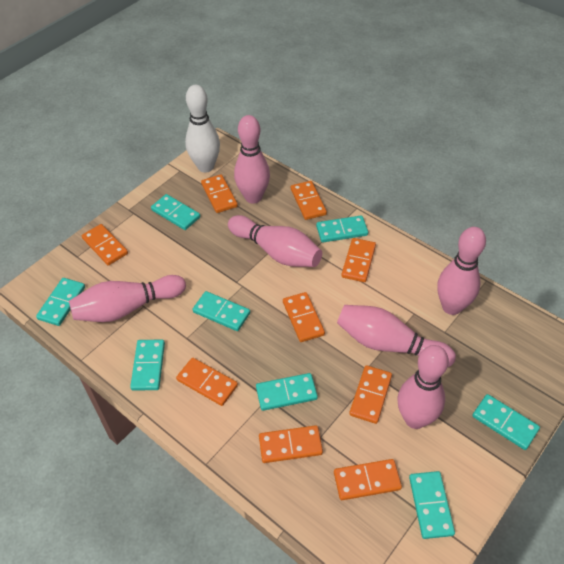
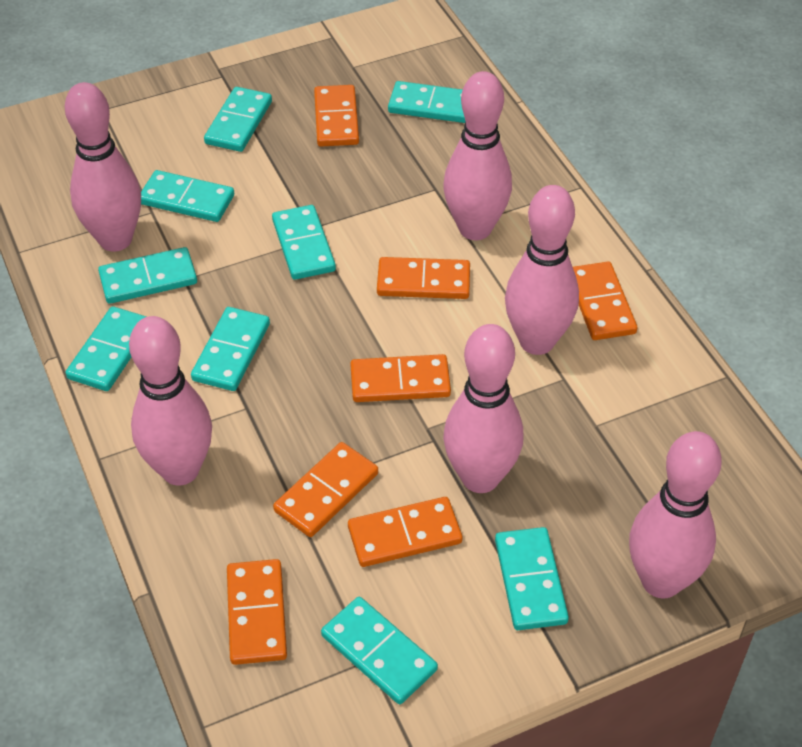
orange domino: [82,224,128,265] [176,358,238,406] [201,174,238,213] [259,425,323,463] [283,292,325,342] [291,181,327,220] [334,459,402,500] [341,238,376,282] [349,365,392,424] = 9 -> [227,559,287,665] [273,442,378,537] [314,85,359,147] [348,497,462,567] [350,354,451,402] [377,257,470,299] [573,262,637,340] = 7
turquoise domino: [36,278,85,326] [130,340,165,390] [151,194,200,230] [193,291,250,331] [256,373,318,411] [316,215,368,243] [409,471,455,539] [472,394,540,450] = 8 -> [66,306,147,391] [98,247,197,304] [141,170,234,222] [191,307,270,391] [204,87,272,152] [272,205,336,280] [321,597,438,704] [388,81,466,123] [495,527,569,630] = 9
white bowling pin: [185,85,220,173] = 1 -> none = 0

